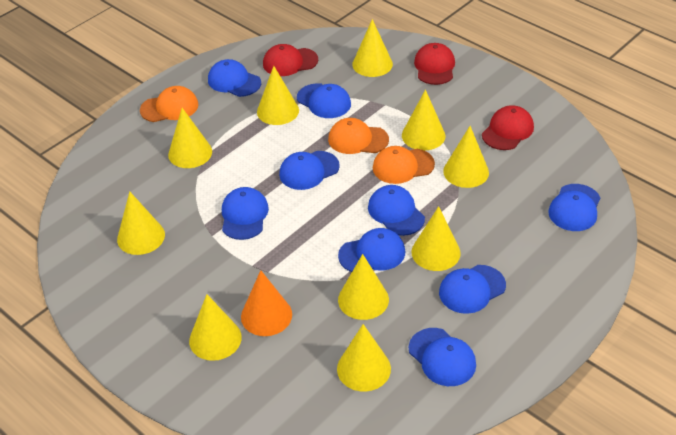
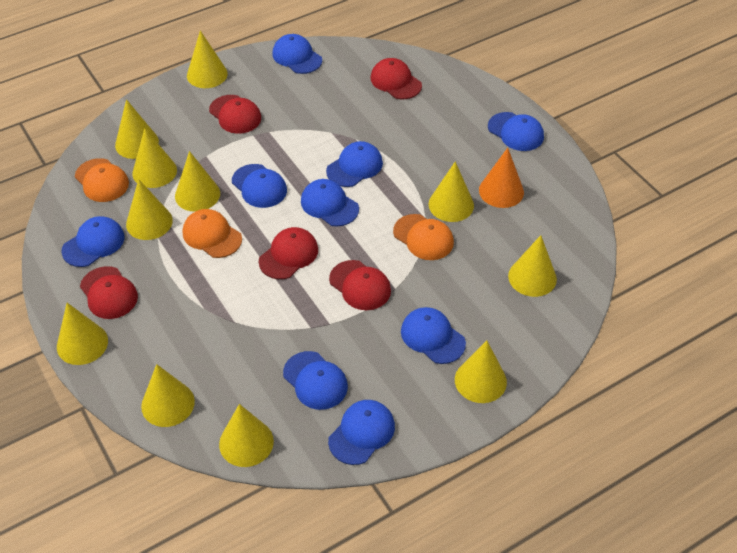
red cap: [263,44,318,76] [414,43,455,85] [482,105,534,150] = 3 -> [80,266,138,319] [209,95,261,134] [259,227,318,279] [329,260,391,310] [370,58,422,99] = 5
yellow cone: [117,192,165,255] [168,108,212,168] [189,294,242,361] [257,66,299,125] [337,324,391,392] [338,254,389,320] [352,19,393,77] [402,90,445,150] [411,206,461,271] [443,126,489,188] = 10 -> [57,303,108,365] [115,99,159,159] [126,179,173,240] [132,128,177,188] [141,364,195,427] [175,151,220,212] [187,30,228,88] [219,404,274,467] [428,161,474,222] [455,341,507,403] [508,235,557,297] = 11

